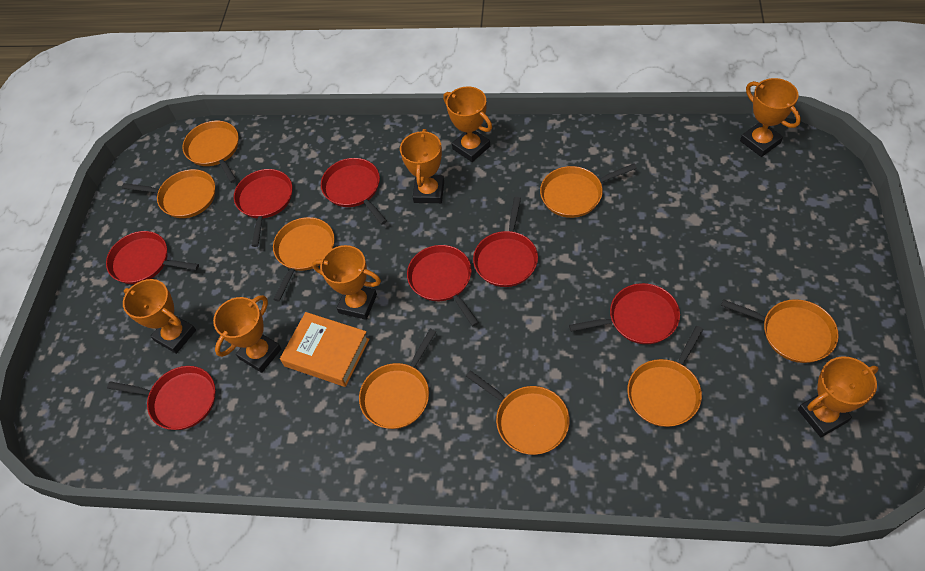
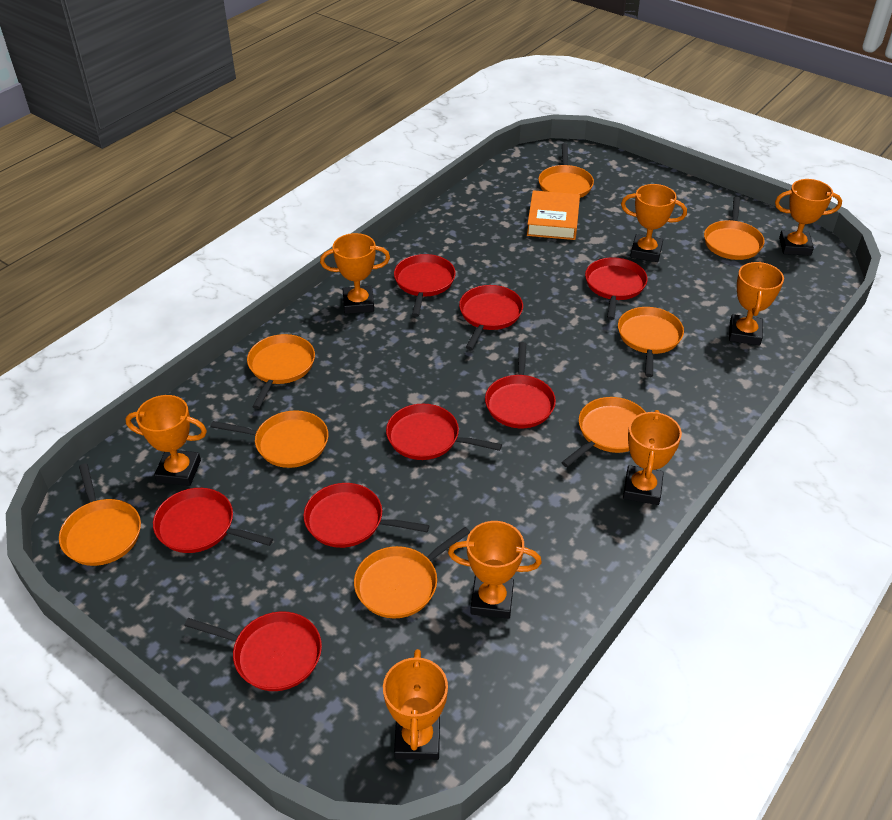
orange trophy: [123,279,196,354] [213,295,282,373] [312,245,381,320] [400,129,444,203] [443,86,492,162] [740,78,801,157] [798,357,878,437] = 7 -> [125,395,207,486] [320,233,390,314] [383,649,448,760] [448,521,542,619] [621,184,687,262] [623,410,682,505] [729,262,784,346] [775,179,842,256] = 8
red pan: [106,231,199,284] [107,366,215,430] [234,169,292,247] [321,158,387,225] [407,245,479,326] [473,197,538,287] [569,283,680,344] = 7 -> [153,488,273,553] [184,611,322,691] [303,483,429,548] [386,404,502,460] [394,254,456,317] [459,285,523,350] [485,342,556,428] [585,257,648,320] = 8

